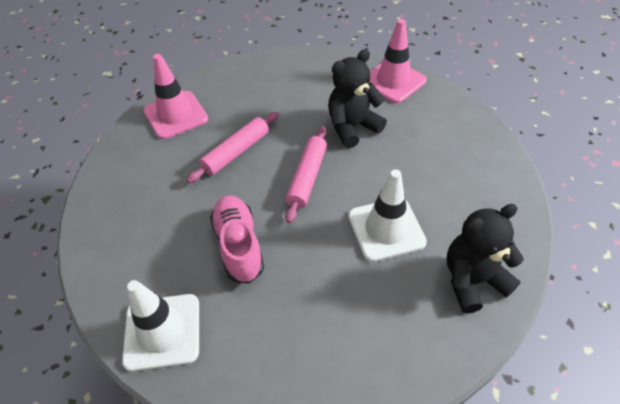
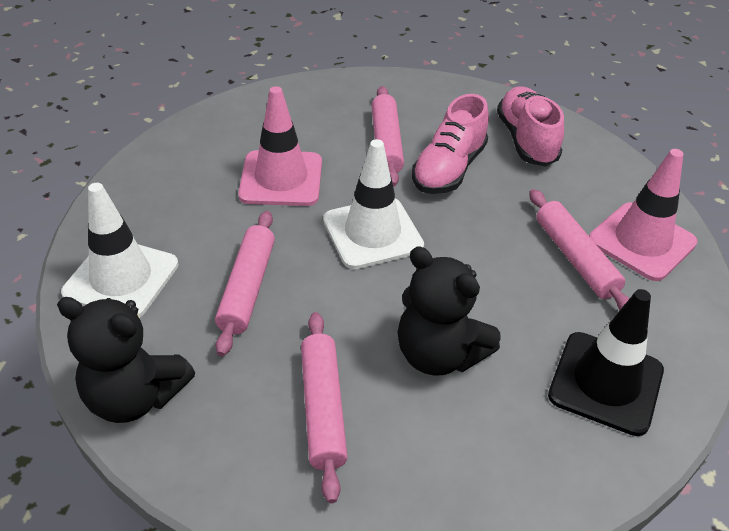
black traffic cone: none = 0 -> [548,289,664,436] = 1
pink rolling pin: [187,112,279,183] [285,126,327,223] = 2 -> [215,211,275,356] [301,312,348,503] [372,86,404,187] [529,189,630,310] = 4
pink shoe: [210,196,264,284] = 1 -> [412,94,489,194] [497,86,564,167] = 2

